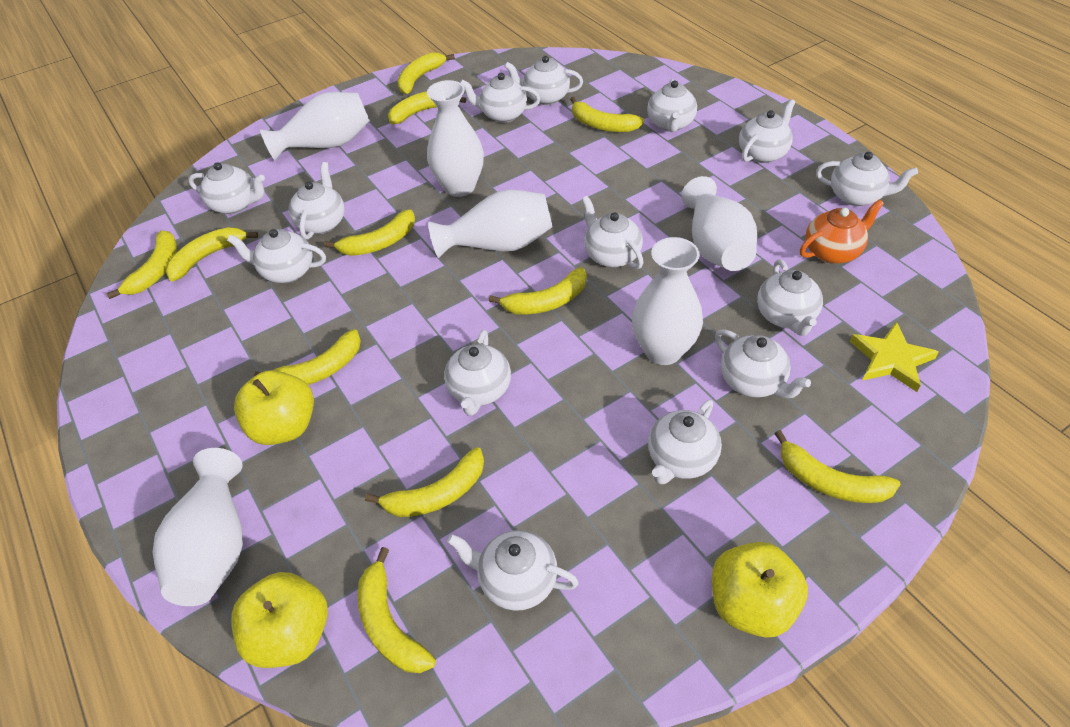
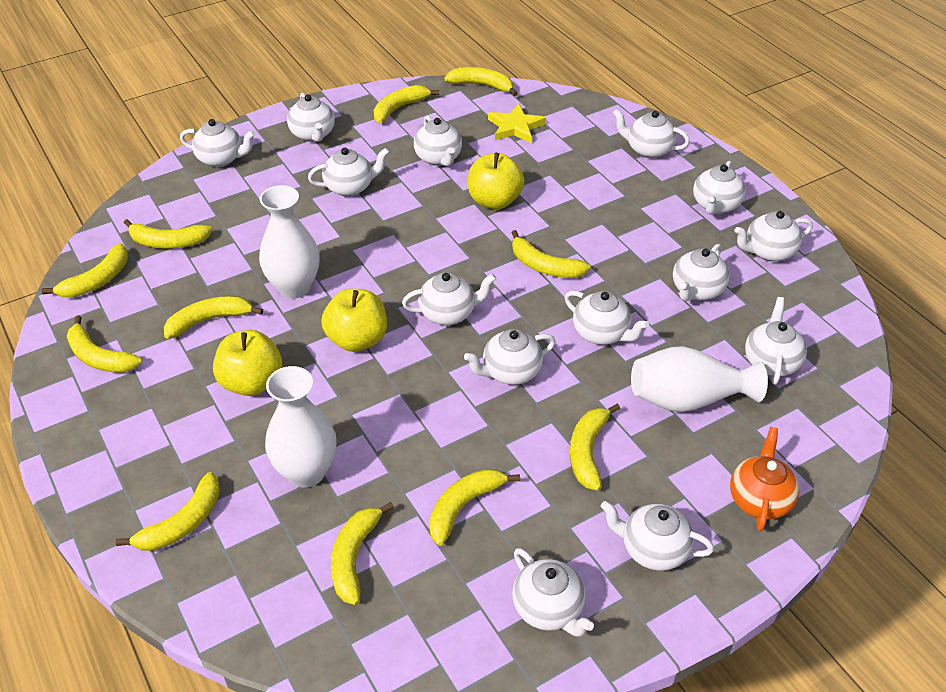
white vase: [153,448,243,606] [260,92,370,161] [427,80,484,197] [428,190,553,258] [632,237,703,365] [682,176,757,271] = 6 -> [259,185,320,298] [265,366,337,487] [631,346,768,412] = 3

